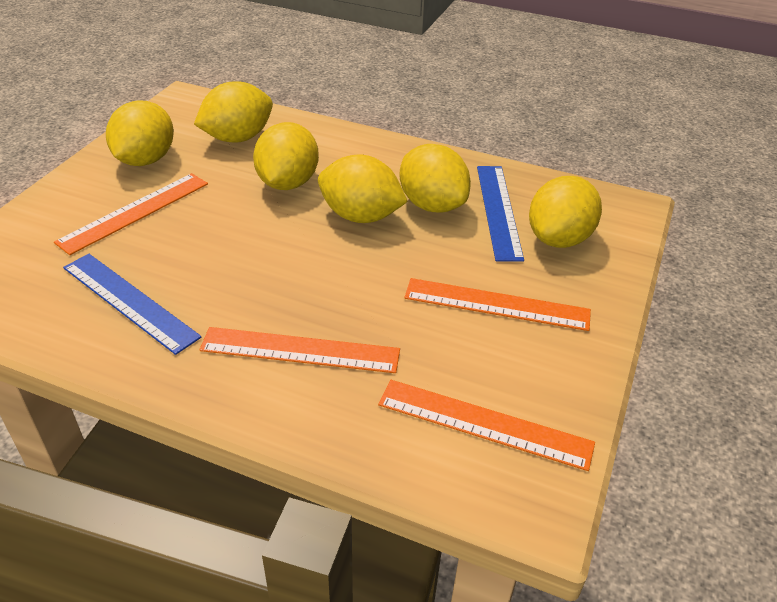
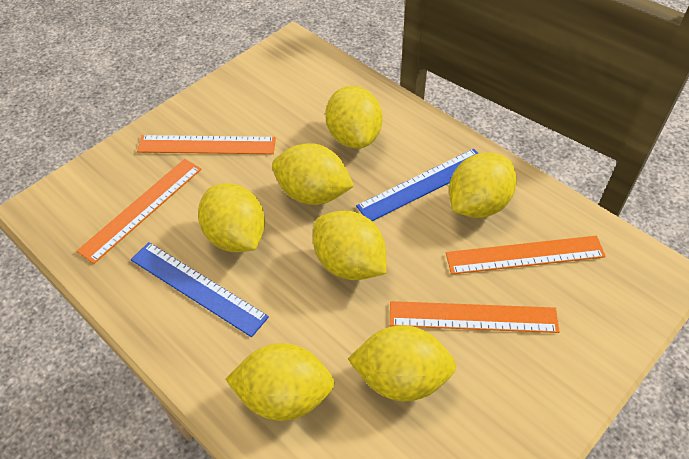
yellow lemon: [106,100,174,166] [194,81,273,143] [253,122,319,190] [318,155,408,223] [400,144,471,213] [529,176,602,248] = 6 -> [198,183,265,252] [225,343,335,421] [272,143,354,205] [313,211,387,280] [325,86,383,148] [348,325,456,401] [449,152,517,218] = 7

